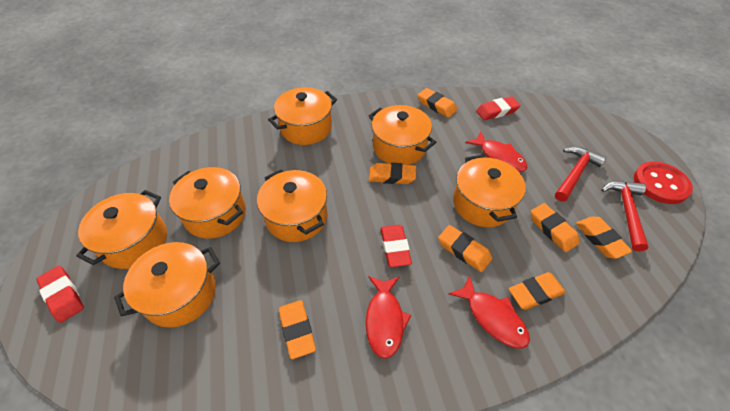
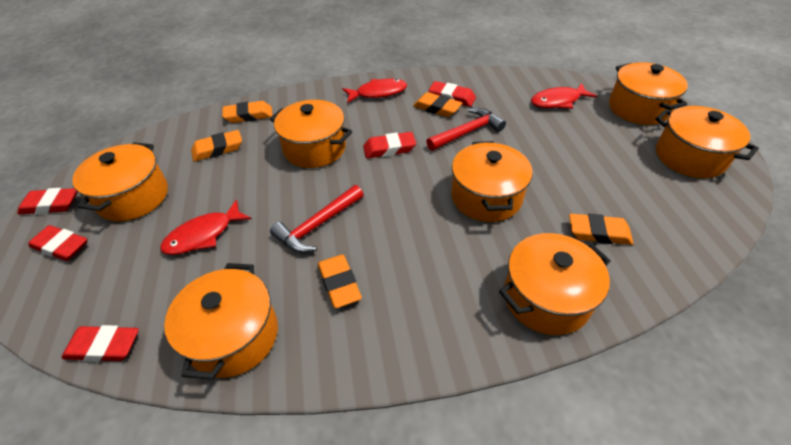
orange eraser: [279,300,316,359] [369,163,416,184] [418,88,457,118] [438,225,492,272] [509,272,566,310] [531,203,580,252] [576,217,632,259] = 7 -> [191,130,242,162] [222,101,273,123] [318,255,362,308] [413,92,462,117] [569,214,634,245] = 5
red button: [634,162,693,204] = 1 -> none = 0
red eraser: [36,266,84,323] [380,225,412,267] [476,96,521,120] = 3 -> [17,188,77,214] [28,225,87,261] [62,325,139,362] [363,132,416,158] [429,81,476,107] = 5

